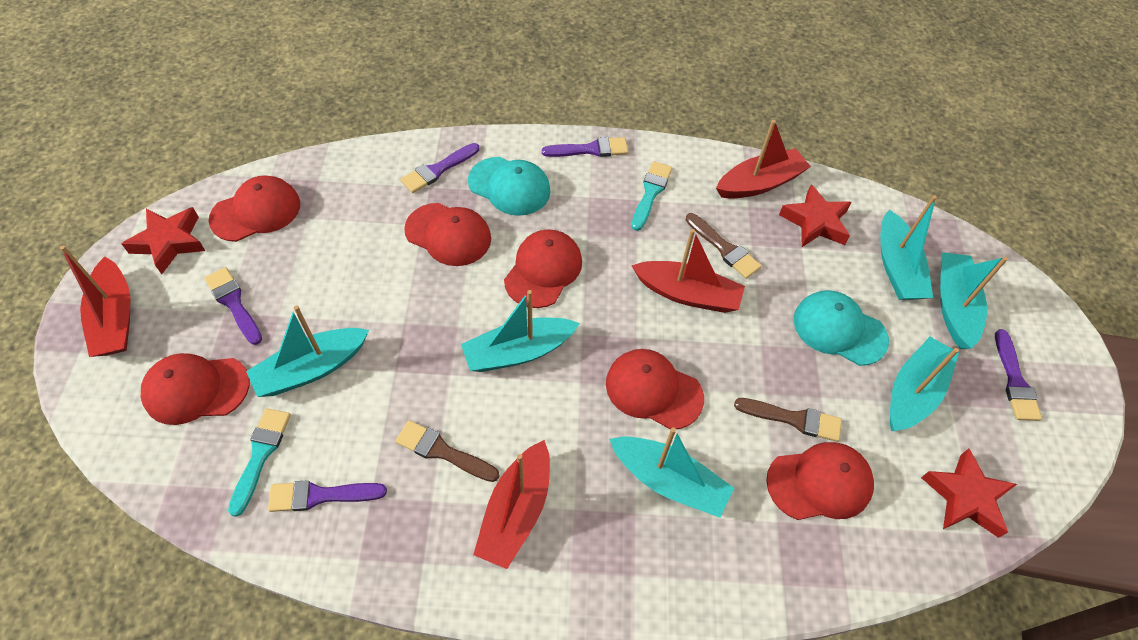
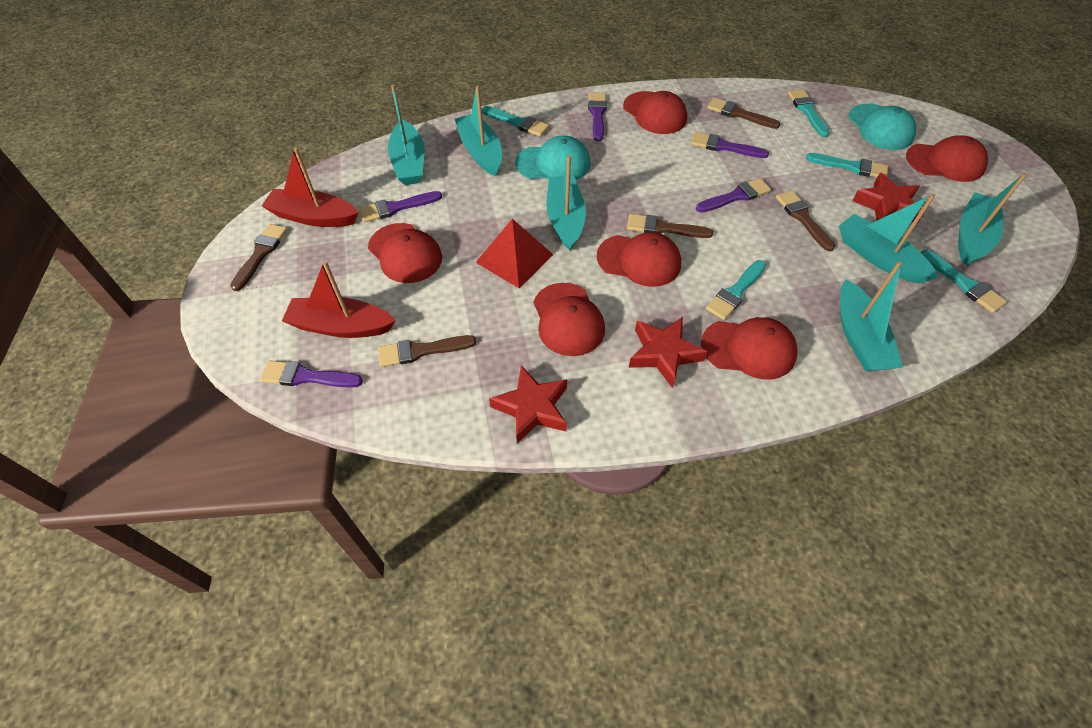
brown brush: [395,420,499,482] [686,213,762,279] [734,398,842,442] = 3 -> [230,224,288,291] [378,335,476,367] [627,214,713,238] [707,97,780,129] [776,190,835,251] = 5
red boat: [60,246,130,357] [473,440,550,569] [632,229,745,313] [716,120,811,199] = 4 -> [262,147,359,227] [282,261,396,338] = 2
red pyramid: none = 0 -> [475,219,554,288] = 1
turquoise brush: [228,408,291,517] [631,161,672,231] = 2 -> [481,106,549,137] [706,260,766,320] [788,89,830,137] [806,153,888,178] [921,250,1007,313] = 5

